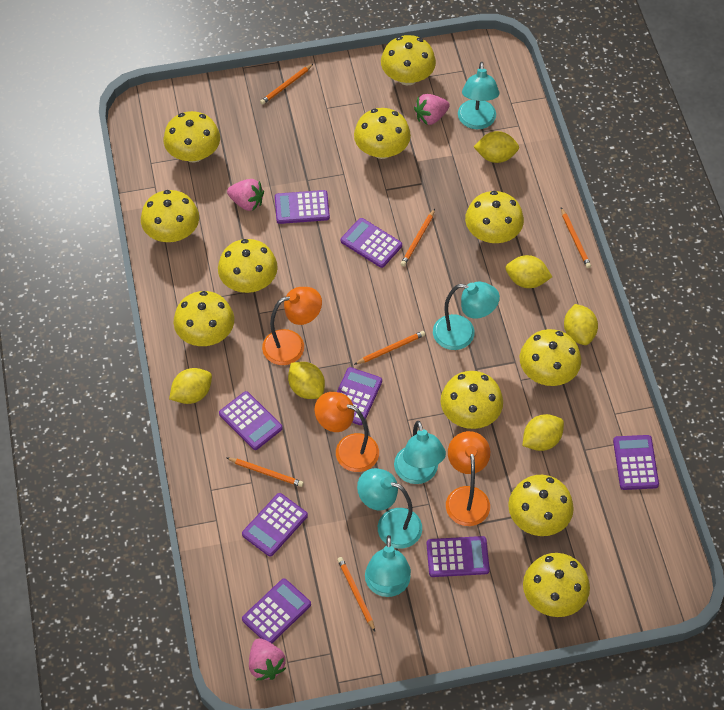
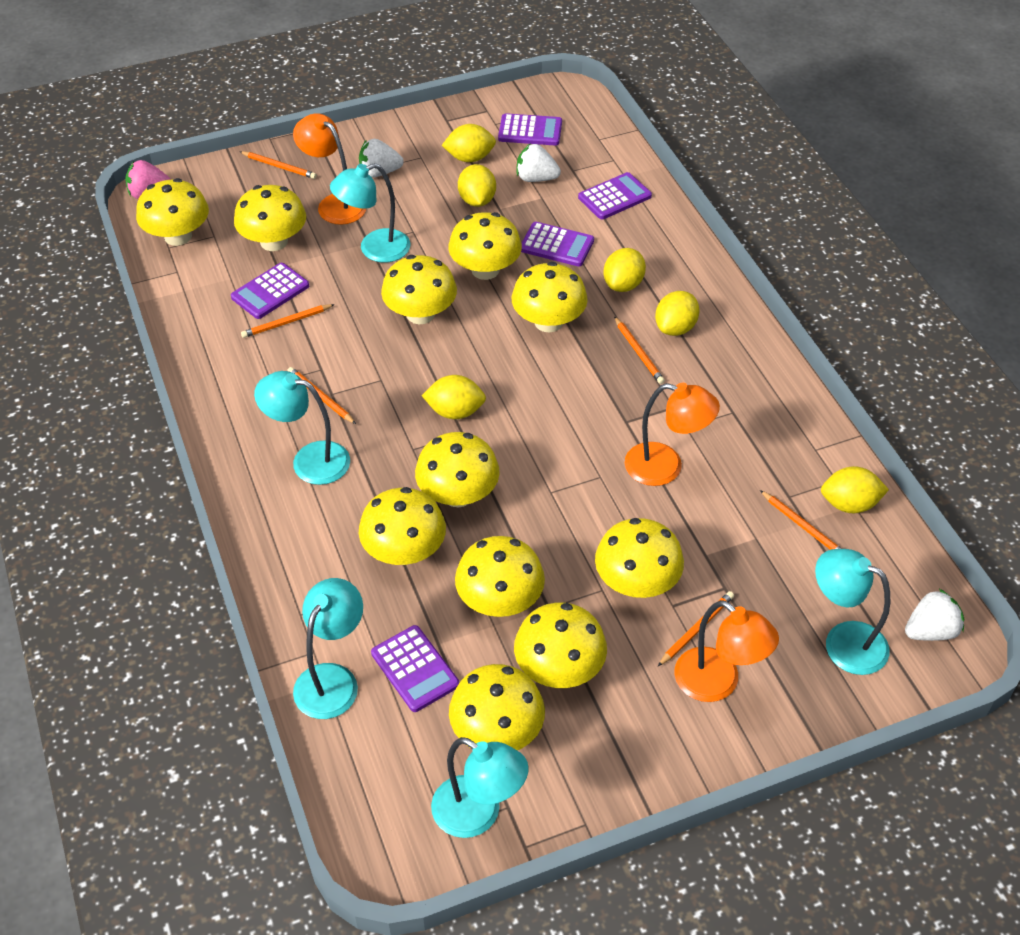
pink strawberry: [227,179,264,211] [249,638,286,680] [414,94,450,125] = 3 -> [125,160,171,199] = 1
purple calculator: [219,391,283,450] [242,493,308,557] [242,579,311,643] [275,190,330,224] [337,367,382,425] [341,218,402,268] [427,536,490,577] [613,435,659,490] = 8 -> [231,263,309,319] [371,625,459,712] [498,113,562,146] [521,222,594,267] [578,172,652,220] = 5
white strawberry: none = 0 -> [359,139,404,178] [517,143,561,182] [905,589,964,641] = 3

